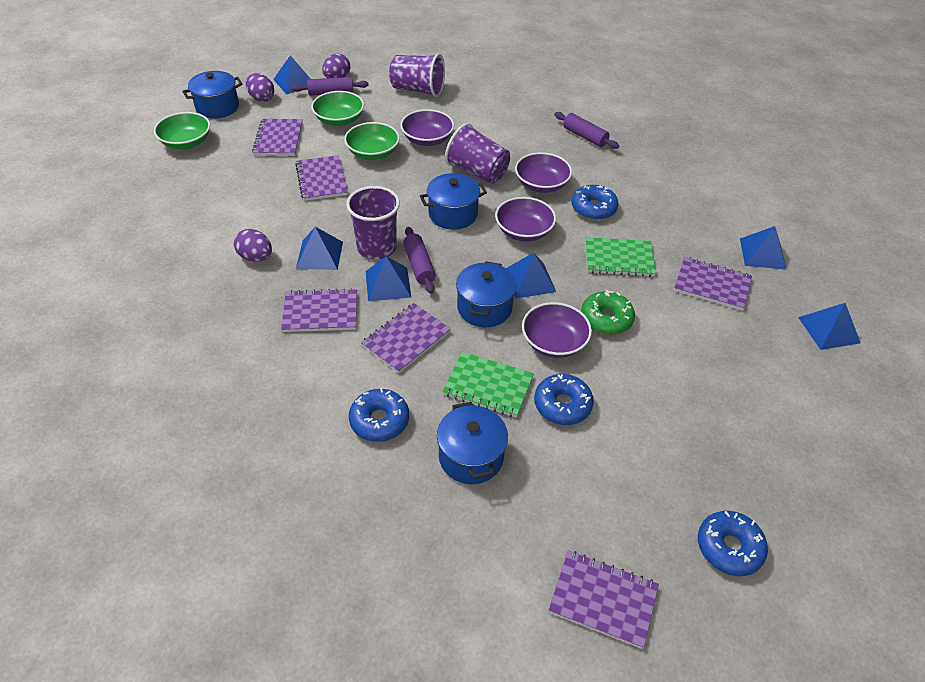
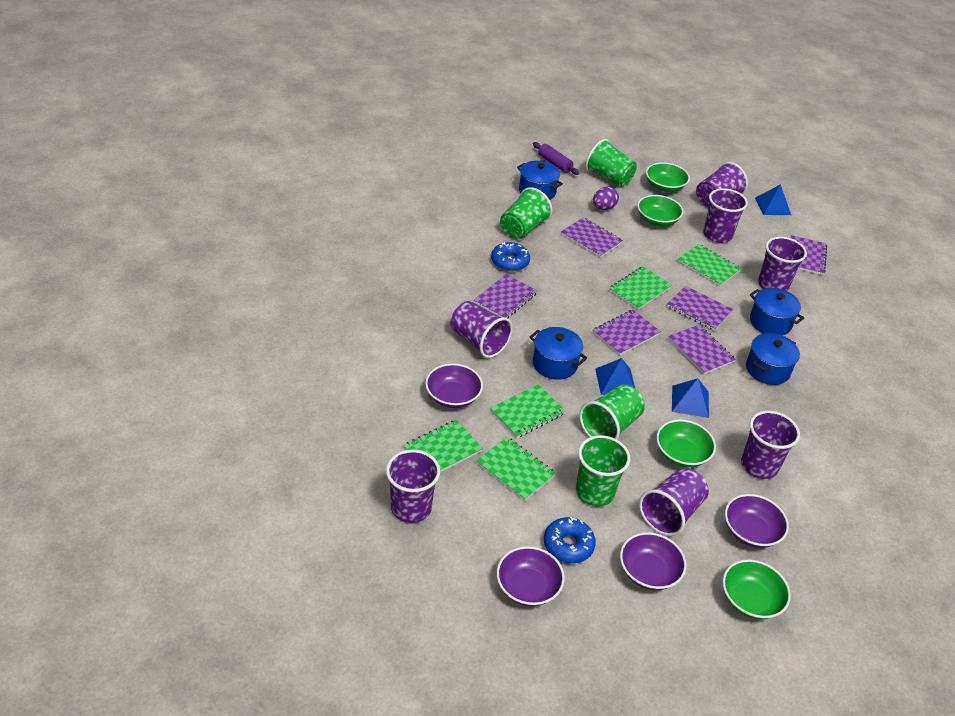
blue donut: [349,388,409,442] [534,374,594,425] [571,185,618,220] [698,511,768,576] = 4 -> [491,242,530,272] [544,517,596,563] = 2
blue pyramid: [273,55,310,95] [296,227,343,270] [366,256,411,301] [506,252,556,299] [740,226,786,270] [798,303,861,350] = 6 -> [595,358,635,395] [672,378,709,418] [755,184,791,215] = 3
green bowl: [154,112,210,149] [311,91,364,126] [344,122,400,160] = 3 -> [637,195,683,226] [646,162,690,192] [656,419,716,468] [722,559,791,619] = 4
green cup: none = 0 -> [500,187,553,239] [576,435,630,507] [579,384,645,439] [585,139,637,187] = 4
green donut: [581,290,635,335] = 1 -> none = 0
green notebook: [442,352,534,418] [585,237,656,277] = 2 -> [403,420,483,472] [476,437,556,501] [490,384,566,438] [609,266,672,310] [678,244,741,286] = 5
purple cup: [346,186,400,260] [389,54,445,97] [445,123,510,184] = 3 -> [386,449,440,523] [451,301,513,358] [639,468,709,536] [696,162,748,208] [703,188,748,243] [741,411,800,479] [758,237,807,291] = 7
purple egg: [234,229,272,262] [246,73,274,102] [322,54,350,78] = 3 -> [593,187,619,210] = 1
purple rolling pin: [292,77,369,96] [403,227,436,294] [554,112,619,149] = 3 -> [533,142,579,175] = 1

